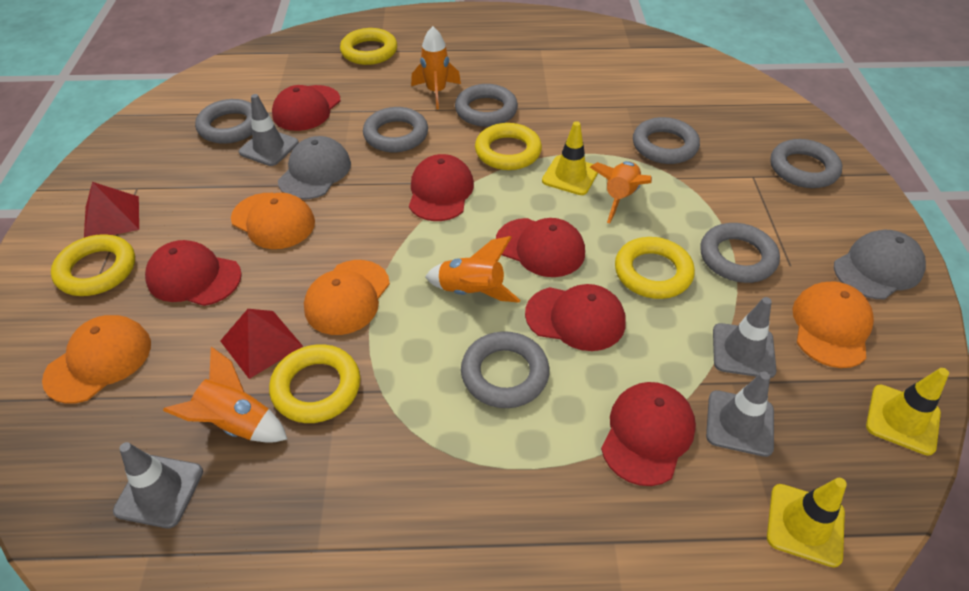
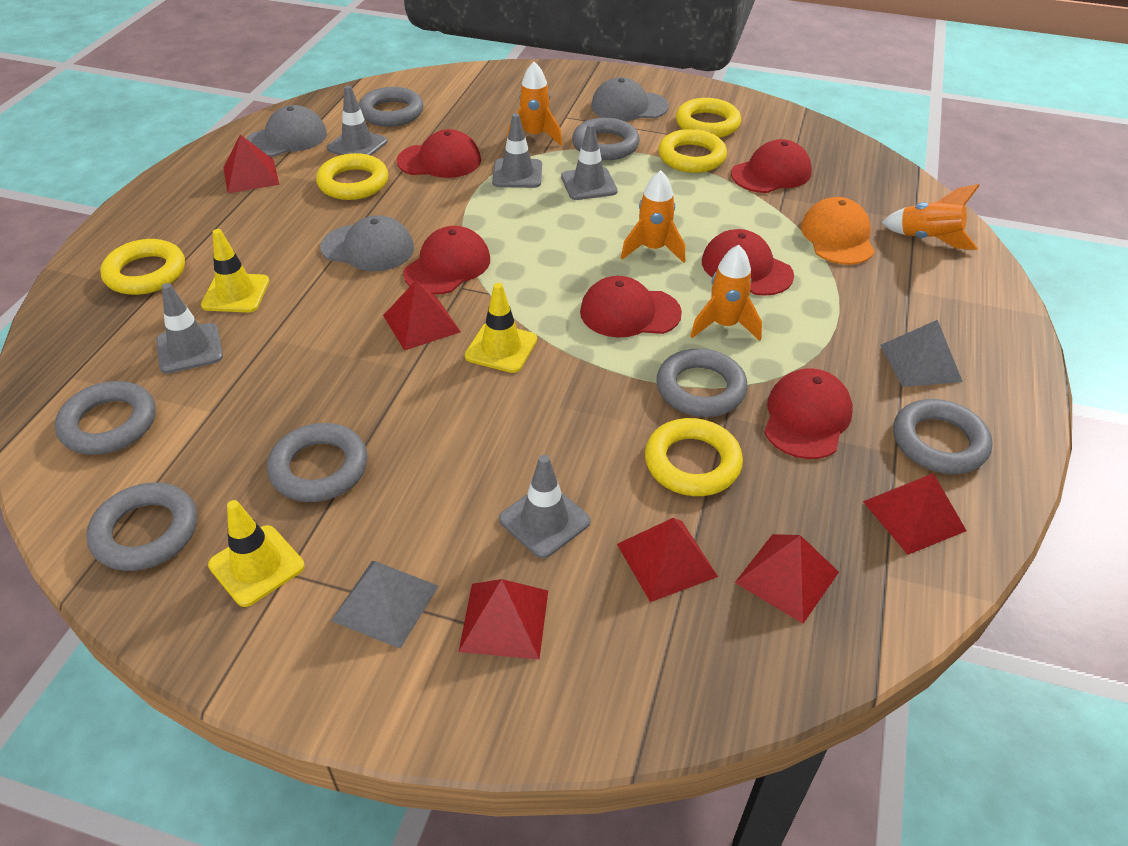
grey cap: [278,136,351,200] [834,230,926,299] = 2 -> [246,105,327,157] [320,215,414,271] [591,77,669,121] = 3
grey pyramid: none = 0 -> [331,561,439,649] [880,320,963,387] = 2
grey traffic cone: [113,442,203,528] [239,94,299,166] [706,371,774,457] [713,297,777,378] = 4 -> [156,283,223,374] [327,85,387,156] [492,113,542,188] [499,455,591,558] [561,123,618,200] = 5
orange cap: [42,315,151,404] [231,193,315,249] [304,260,390,335] [792,282,874,368] = 4 -> [801,197,875,265] = 1
red pyramid: [84,182,139,238] [220,309,303,379] = 2 -> [223,135,279,193] [383,280,461,351] [459,579,548,659] [617,518,718,602] [735,534,839,624] [863,473,967,555] = 6

